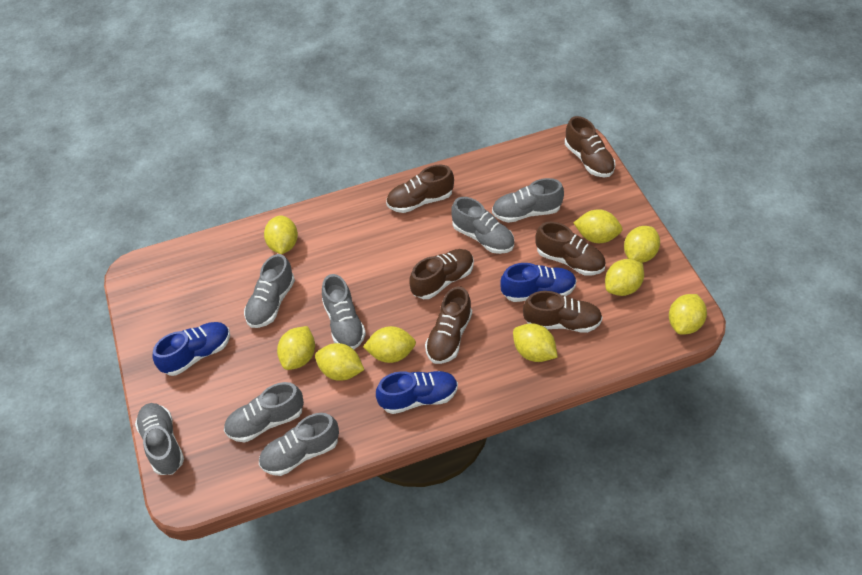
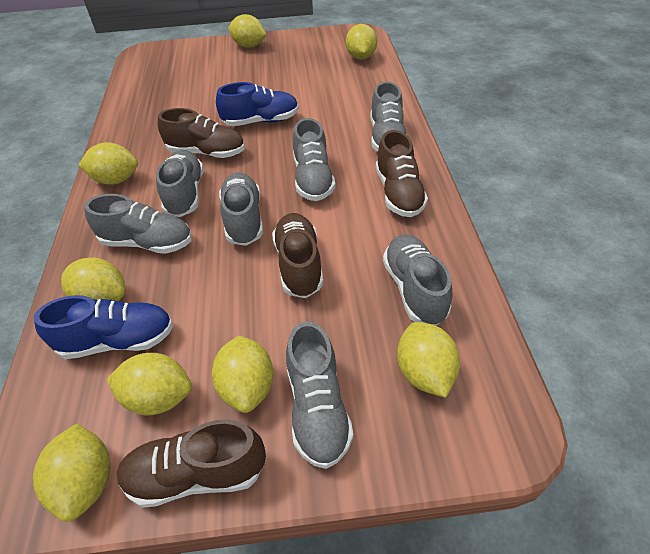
blue shoe: [153,322,230,376] [376,371,458,414] [500,263,577,302] = 3 -> [34,295,173,359] [216,82,299,126] = 2
brown shoe: [386,165,454,213] [409,249,474,299] [425,286,472,364] [523,291,603,333] [535,222,606,275] [565,116,615,177] = 6 -> [117,420,266,508] [158,108,245,158] [272,213,323,298] [376,130,428,217] = 4
yellow lemon: [264,215,298,254] [277,326,315,370] [315,343,364,381] [363,326,416,363] [513,323,558,362] [574,209,623,243] [605,259,644,296] [624,226,660,263] [669,294,707,335] = 9 -> [33,424,110,522] [61,257,126,301] [79,142,138,185] [107,353,192,415] [212,335,274,413] [229,14,266,48] [346,24,377,59] [397,322,460,398] = 8

